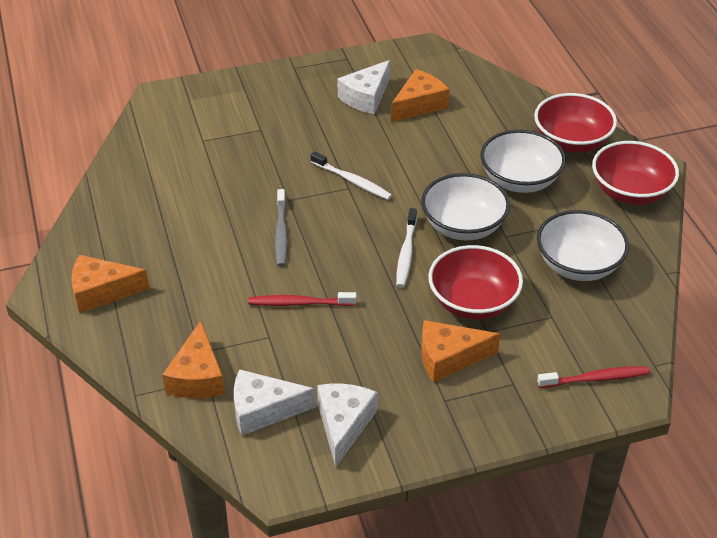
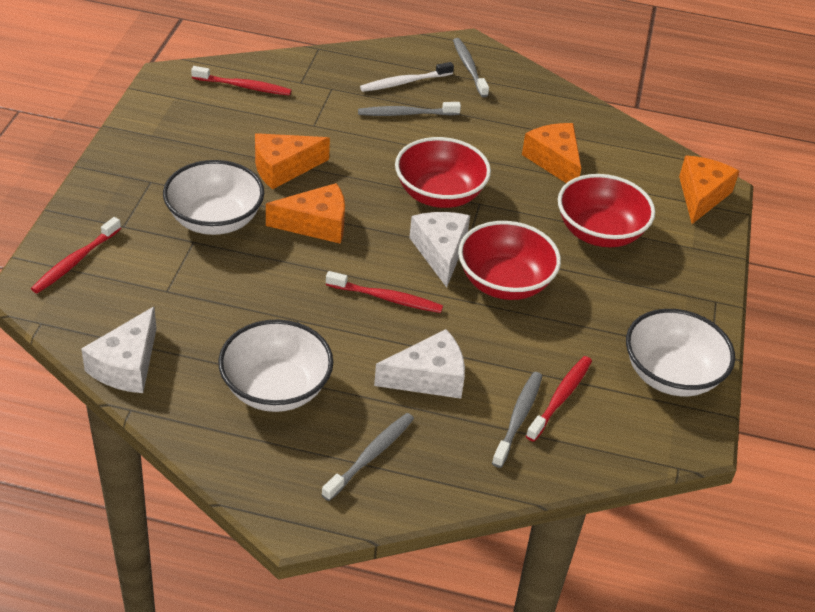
grey toothbrush: [275,189,288,267] = 1 -> [321,413,414,501] [358,102,461,116] [453,38,489,97] [492,372,542,468] = 4
red toothbrush: [248,292,356,306] [537,366,650,388] = 2 -> [31,217,121,294] [191,66,292,96] [326,271,443,313] [526,356,592,442] = 4
white toothbrush: [311,151,392,200] [396,208,417,288] = 2 -> [360,62,454,92] = 1

